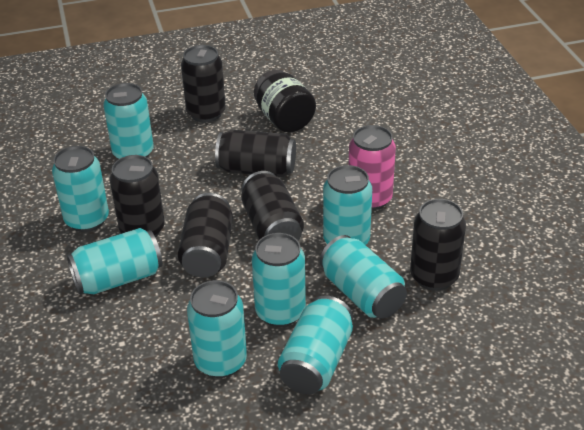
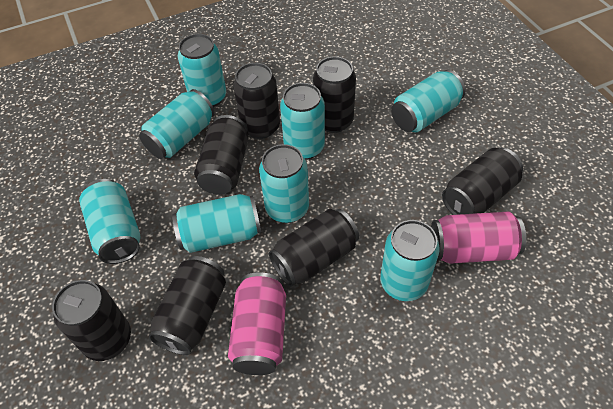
black can: [110,155,165,237] [178,193,233,278] [181,45,226,123] [215,129,296,177] [241,171,304,241] [410,199,466,291] = 6 -> [52,280,131,361] [149,256,226,355] [194,115,249,195] [233,63,280,139] [269,209,359,286] [313,56,356,133] [442,148,523,215] = 7
black jar: [254,70,316,133] = 1 -> none = 0
pink can: [349,125,396,210] = 1 -> [228,272,286,375] [431,212,526,264] = 2

